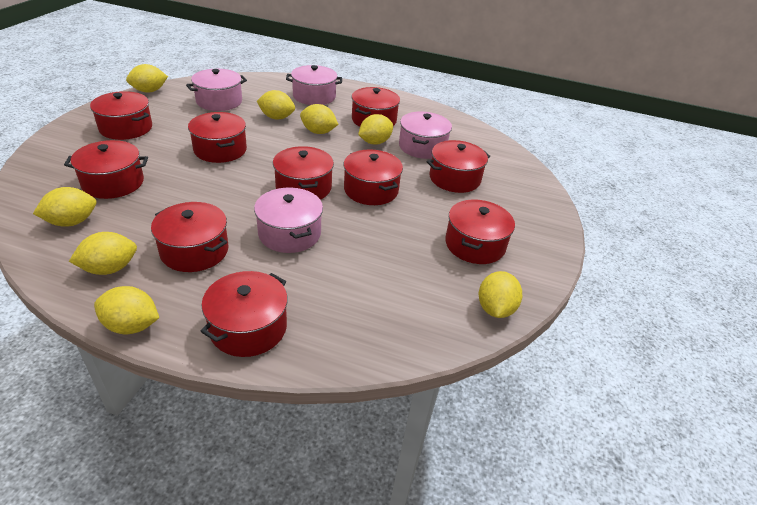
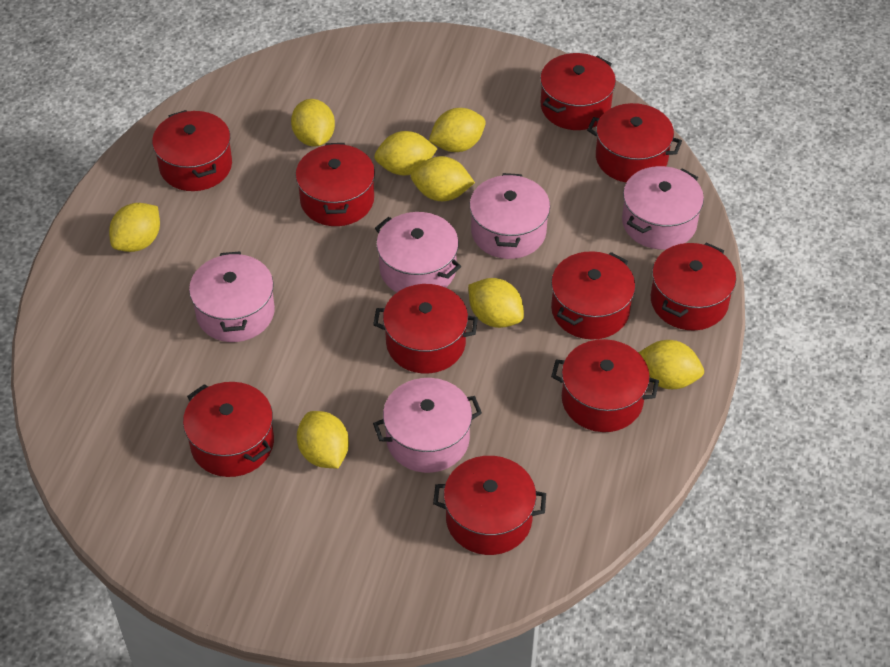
pink pot: [186,69,247,111] [254,187,323,253] [286,65,342,105] [399,111,452,159] = 4 -> [189,251,275,342] [373,378,482,473] [375,212,461,292] [470,173,550,259] [622,166,704,249] = 5

